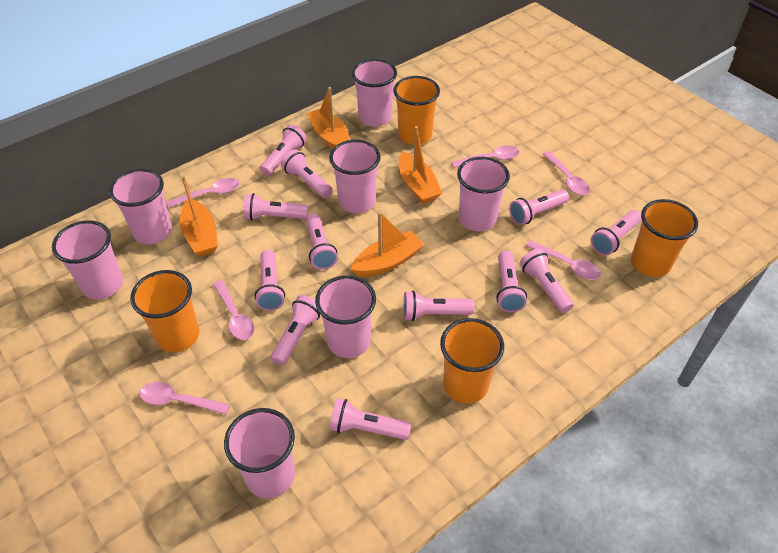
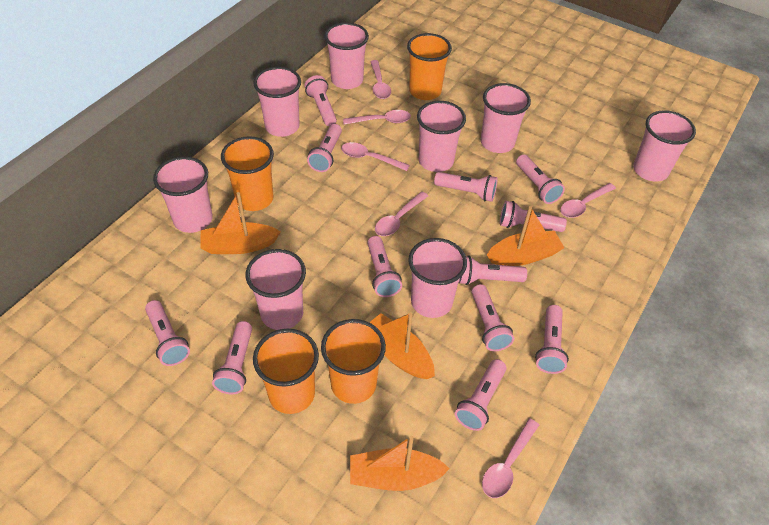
pink cup: [52,220,123,300] [109,169,172,244] [224,408,295,498] [315,275,376,358] [329,140,381,213] [352,59,397,127] [457,157,510,231] = 7 -> [153,157,213,233] [245,249,306,330] [253,67,301,137] [324,22,369,89] [408,238,467,318] [417,101,466,172] [480,83,531,153] [633,110,696,182] = 8

